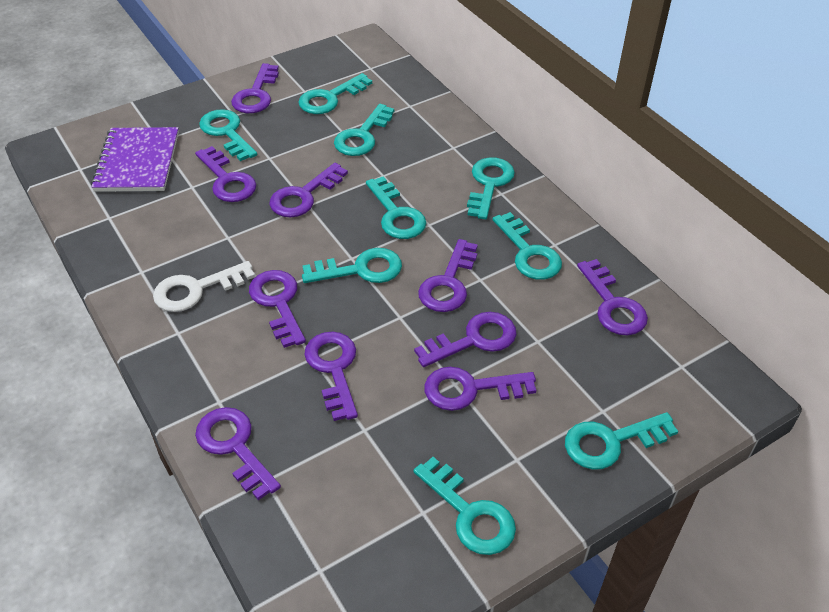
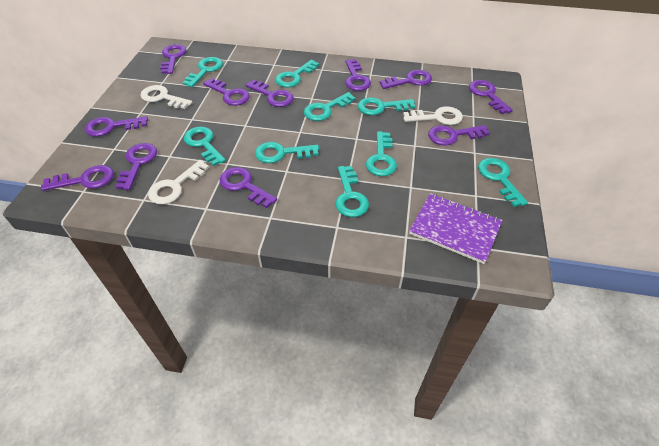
purple key: [195,146,256,202] [195,407,281,500] [231,63,279,113] [249,270,306,348] [269,163,348,217] [304,332,358,421] [414,312,517,367] [418,239,478,312] [425,367,536,411] [577,259,648,335] = 10 -> [41,165,114,191] [85,116,148,137] [116,143,157,190] [160,44,187,74] [203,78,250,106] [219,167,277,208] [245,80,294,107] [345,59,371,91] [380,70,432,89] [428,125,490,146] [469,80,513,114] = 11
white key: [153,261,255,312] = 1 -> [140,85,192,109] [148,160,209,204] [403,106,463,125] = 3

